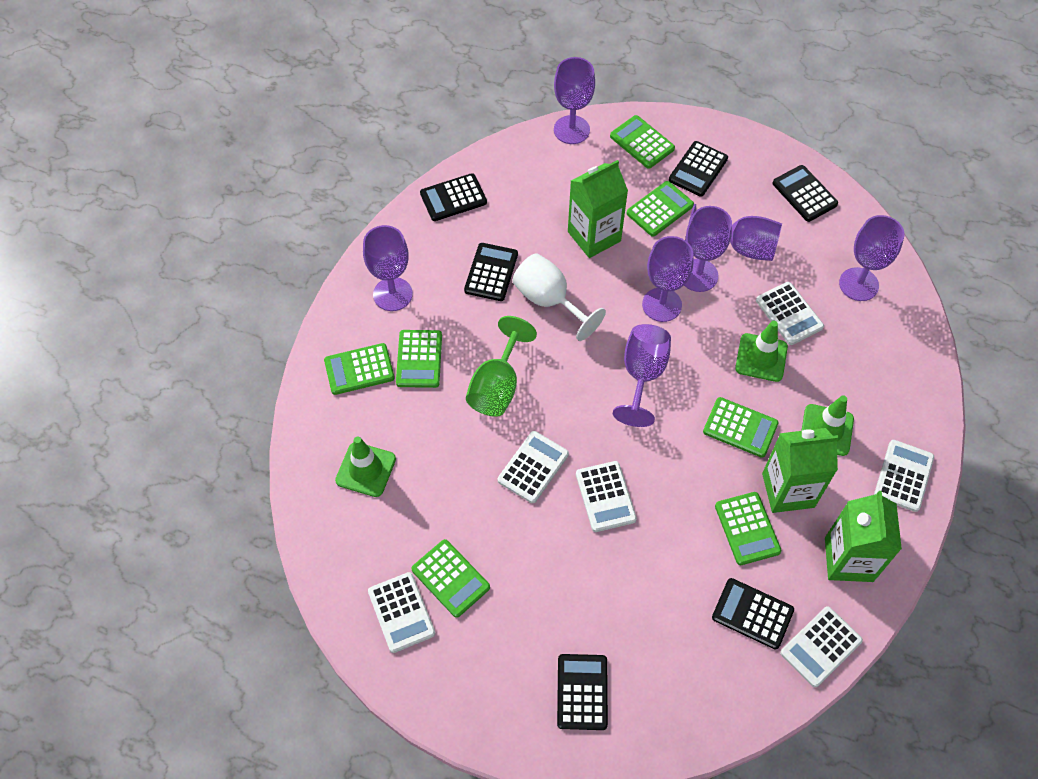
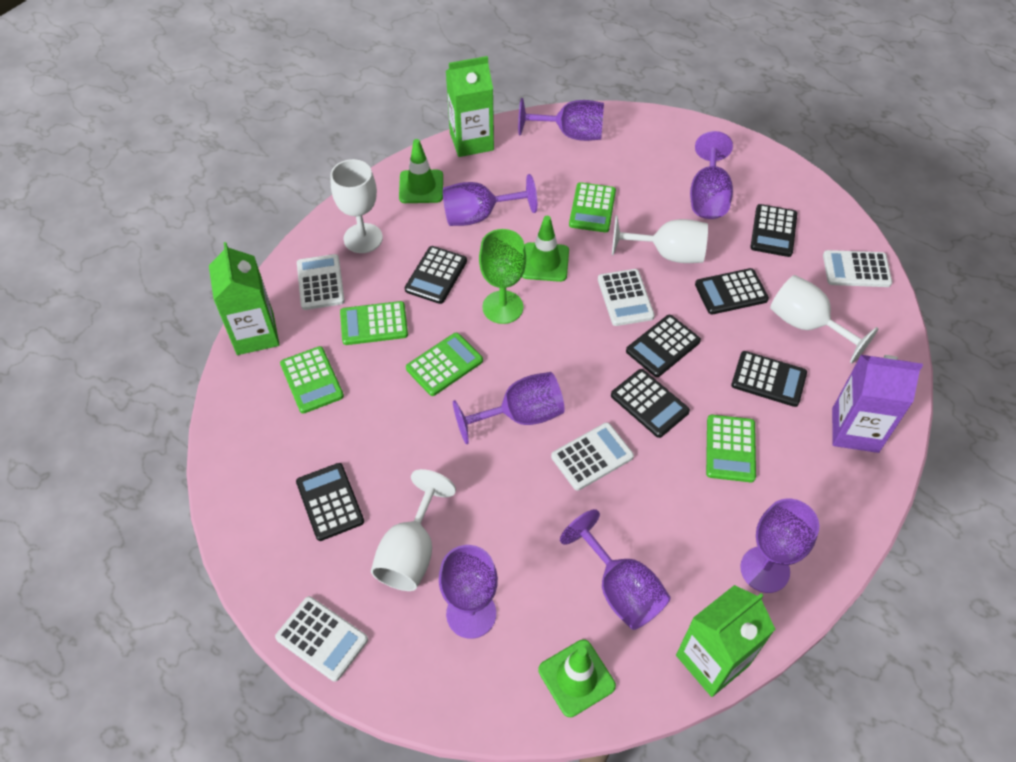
black calculator: [420,173,487,221] [464,243,518,301] [557,654,608,730] [669,141,728,197] [712,578,794,649] [772,165,838,222] = 6 -> [296,463,364,541] [405,246,467,304] [611,369,690,438] [626,315,701,377] [695,268,769,315] [731,351,807,407] [750,204,797,257] = 7
green calculator: [324,343,395,395] [396,330,442,388] [412,539,490,618] [610,115,675,169] [626,181,694,237] [703,397,779,458] [715,492,782,565] = 7 -> [280,346,344,414] [340,301,408,345] [406,333,483,396] [569,182,616,232] [706,415,756,482] = 5
purple carton: none = 0 -> [832,355,923,453] = 1
white calculator: [368,572,435,653] [498,431,569,503] [576,461,637,532] [756,282,824,345] [780,606,863,687] [874,440,934,512] = 6 -> [275,596,368,682] [297,254,345,310] [551,422,634,491] [598,269,655,326] [823,250,892,287] = 5
white goblet: [512,253,606,341] = 1 -> [330,159,383,253] [371,469,456,591] [612,215,708,263] [770,275,879,363] = 4

